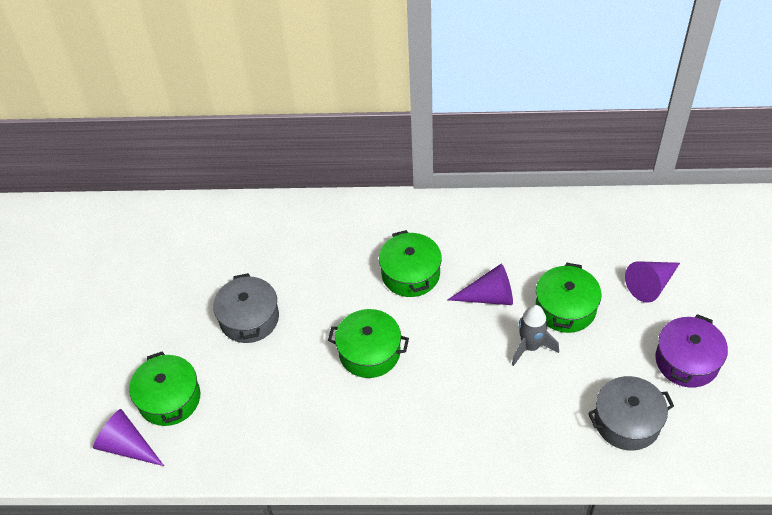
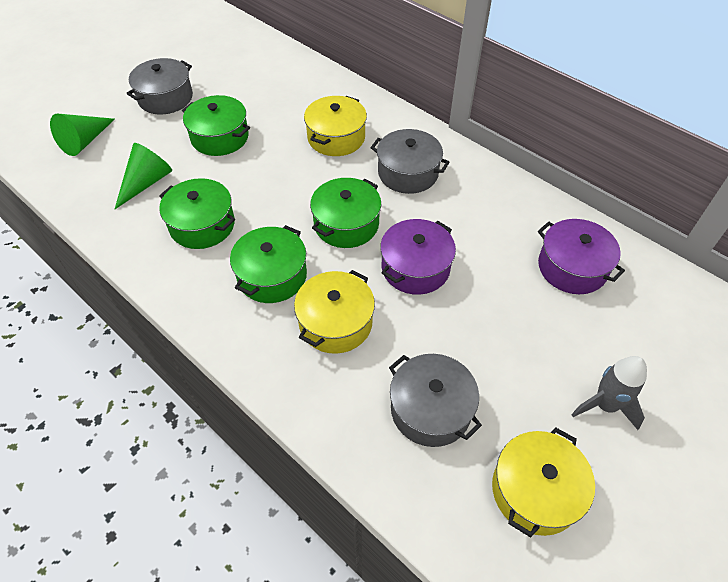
green cone: none = 0 -> [50,114,115,156] [114,143,172,210] = 2
grey pot: [213,273,279,343] [588,376,674,450] = 2 -> [127,58,193,114] [371,129,450,194] [389,354,482,447] = 3
purple cone: [93,409,164,466] [447,264,513,305] [625,261,680,303] = 3 -> none = 0
purple pot: [655,314,728,388] = 1 -> [380,219,456,295] [538,219,625,294] = 2
yellow pot: none = 0 -> [294,270,375,354] [304,96,367,156] [492,427,595,537] = 3

